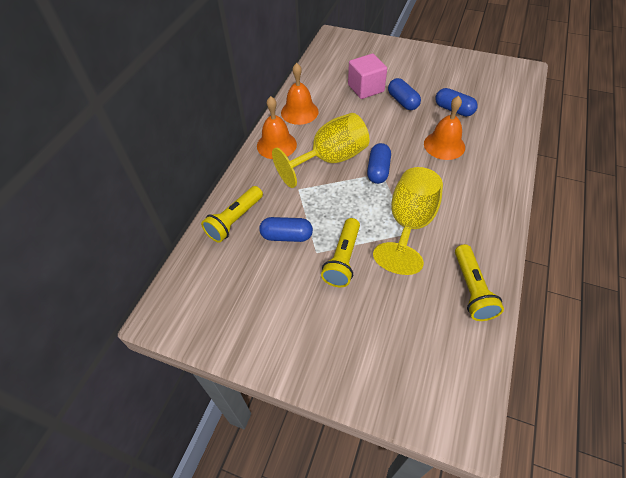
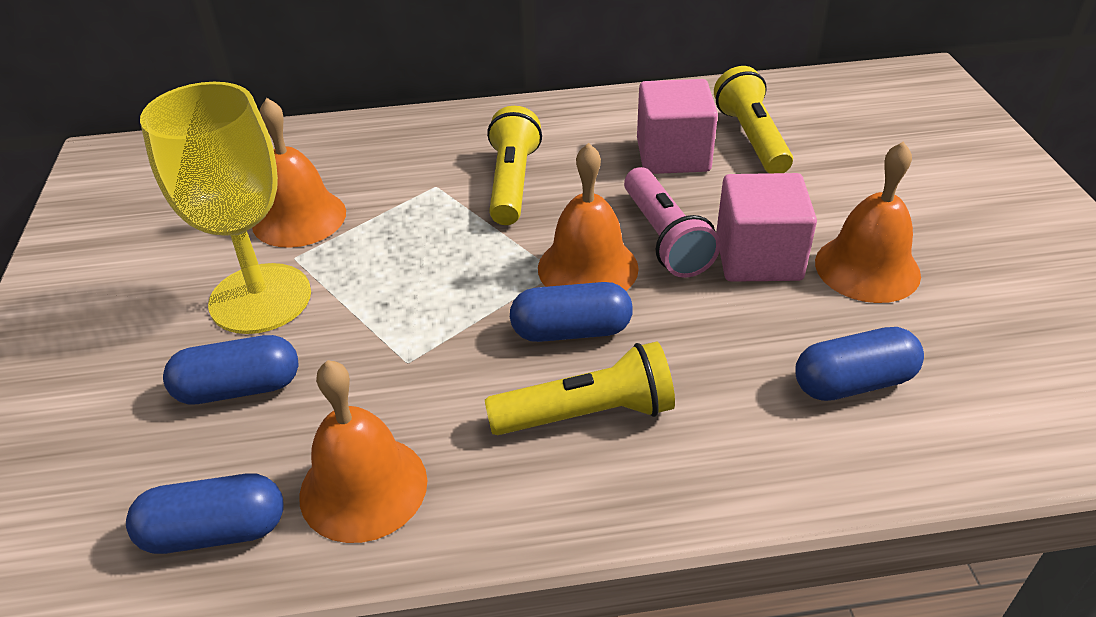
orange bell: [257,96,297,159] [281,63,319,125] [424,96,465,160] = 3 -> [252,98,346,248] [299,360,427,543] [538,143,639,291] [815,141,921,303] = 4
pink cube: [348,54,387,99] = 1 -> [637,79,718,174] [716,173,817,282] = 2
pink flashlight: none = 0 -> [624,167,720,278] = 1
yellow goblet: [272,113,370,188] [373,167,443,275] = 2 -> [140,82,311,334] = 1

